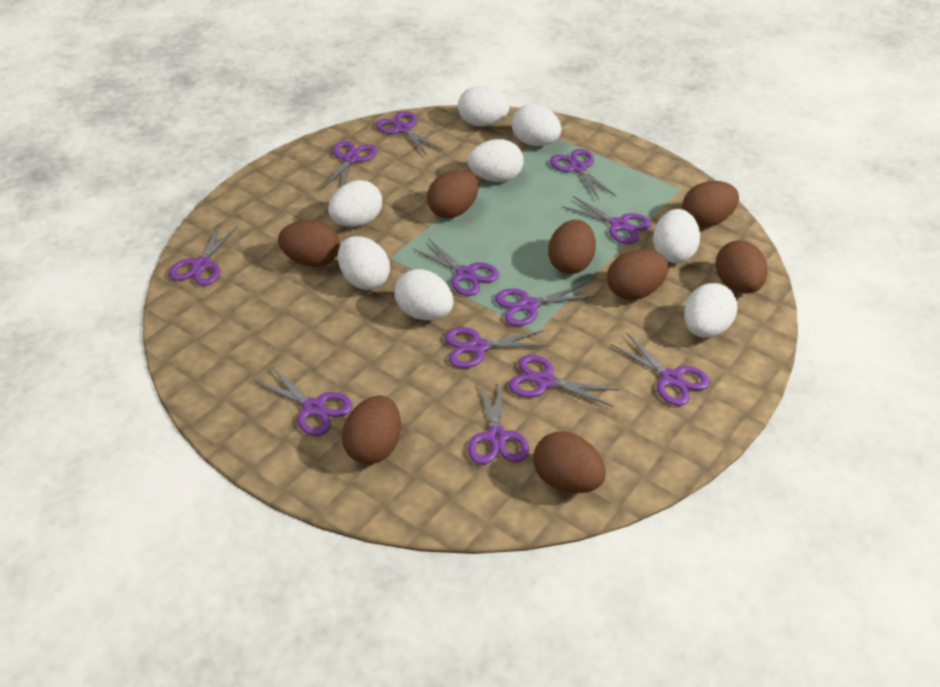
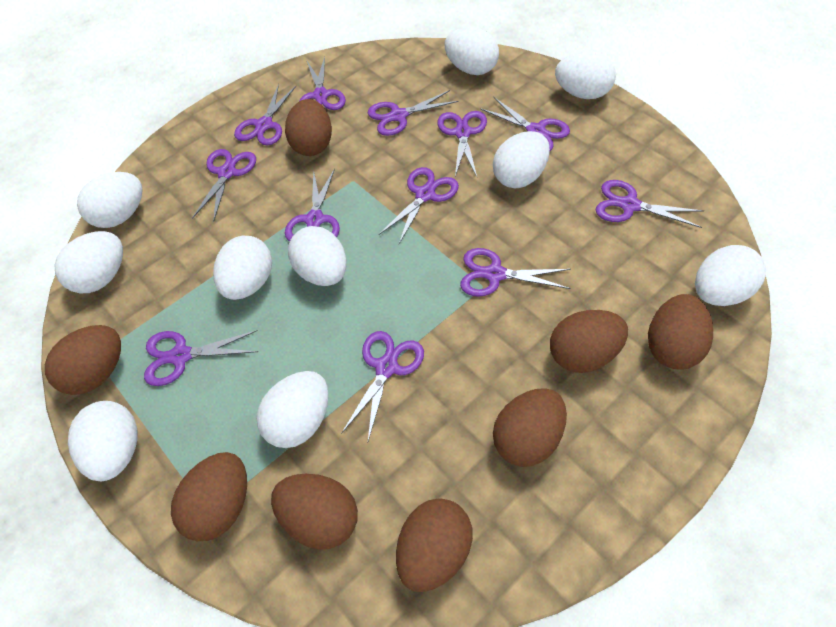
white egg: [328,180,382,227] [338,236,390,290] [394,269,454,320] [458,86,509,126] [468,139,524,182] [512,104,561,146] [653,209,700,263] [684,283,738,338] = 8 -> [54,231,123,294] [68,401,138,481] [77,172,143,228] [213,236,272,300] [256,371,328,448] [288,226,347,286] [444,27,499,75] [493,131,550,188] [555,51,616,99] [695,245,766,306] = 10

